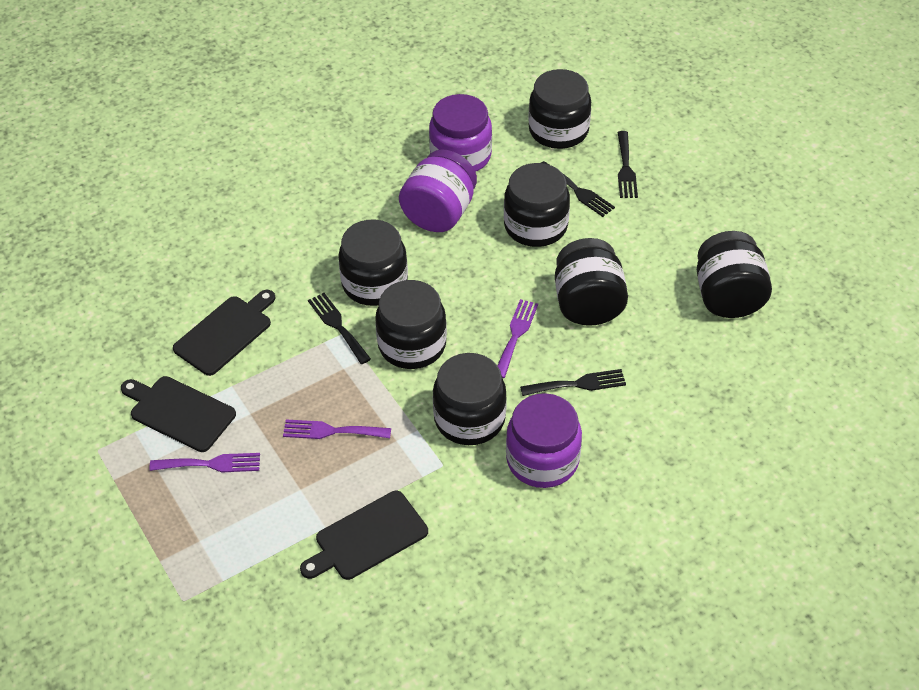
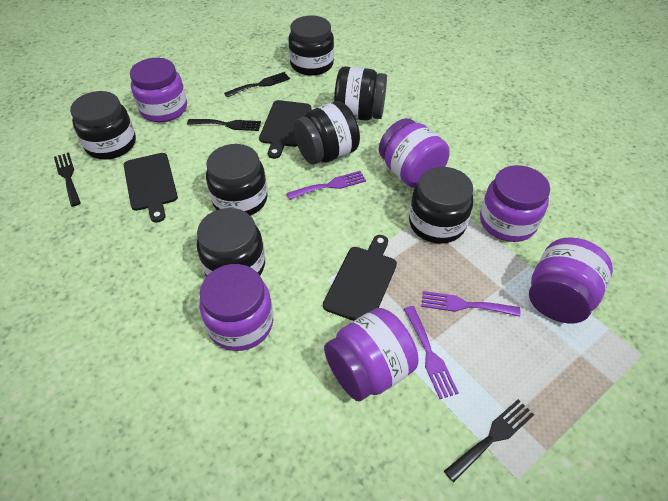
purple jar: [399,149,477,232] [429,94,492,172] [506,393,582,488] = 3 -> [130,58,187,122] [199,264,273,351] [324,308,418,401] [379,118,450,188] [480,165,550,242] [529,237,613,323] = 6

